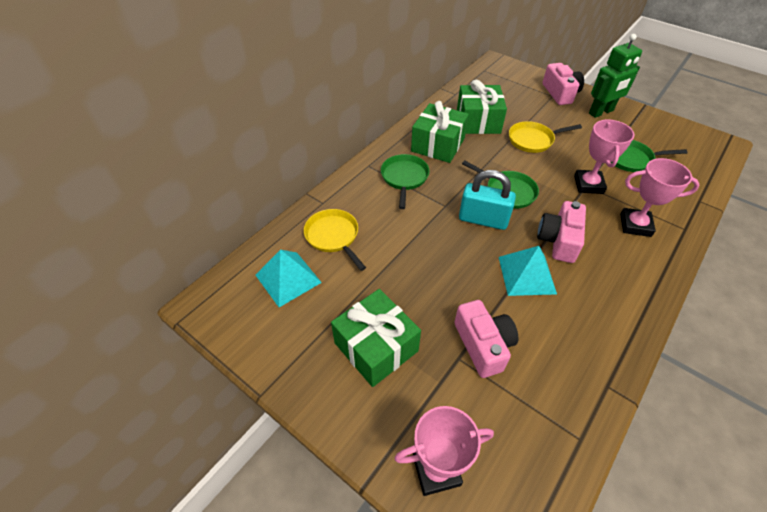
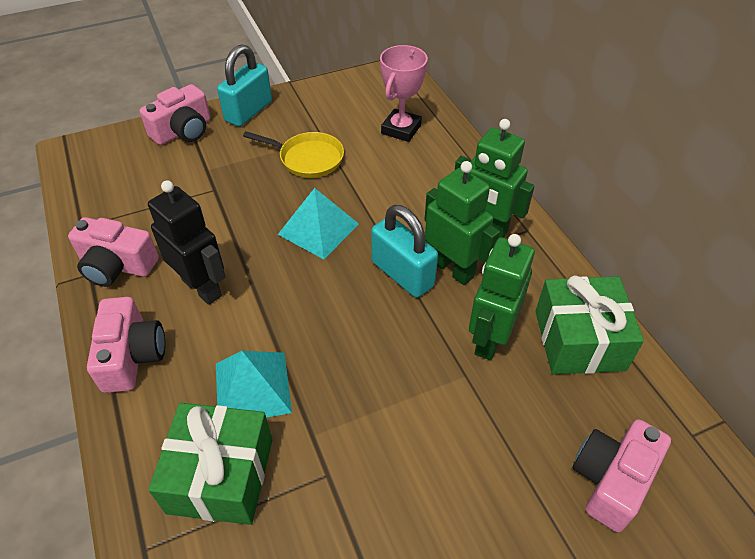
black robot: none = 0 -> [148,180,226,305] = 1
green gift: [331,289,421,387] [411,101,469,163] [457,80,507,134] = 3 -> [148,403,273,525] [535,276,644,374] = 2
green pan: [381,154,430,209] [462,161,539,209] [610,140,688,172] = 3 -> none = 0
green robot: [589,34,642,118] = 1 -> [424,161,500,285] [455,119,535,238] [469,234,535,360] = 3
pink camera: [454,300,518,378] [537,201,586,263] [543,63,584,105] = 3 -> [68,217,159,287] [87,297,165,393] [140,84,211,145] [573,419,671,532] = 4
pink trophy: [394,406,494,496] [574,119,634,194] [620,158,700,237] = 3 -> [380,45,428,142] = 1
turquoise padlock: [459,170,516,230] = 1 -> [217,44,272,127] [371,205,438,298] = 2
yellow pan: [304,209,366,271] [509,121,582,153] = 2 -> [243,131,344,178] = 1

